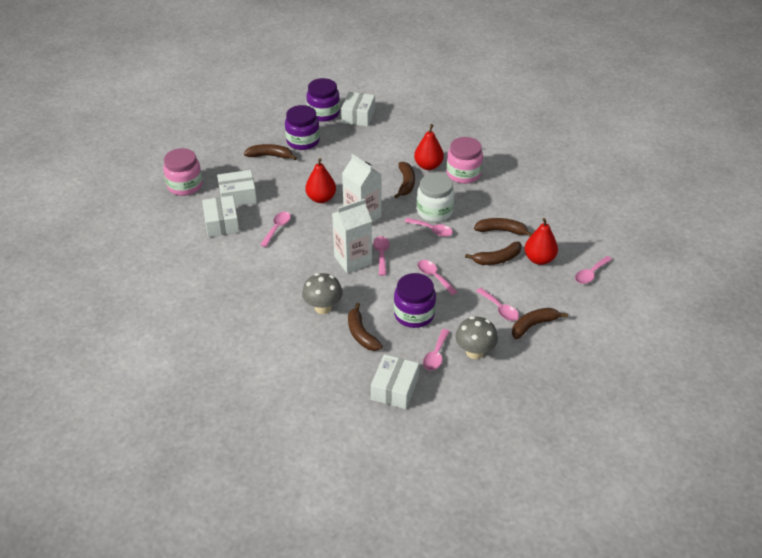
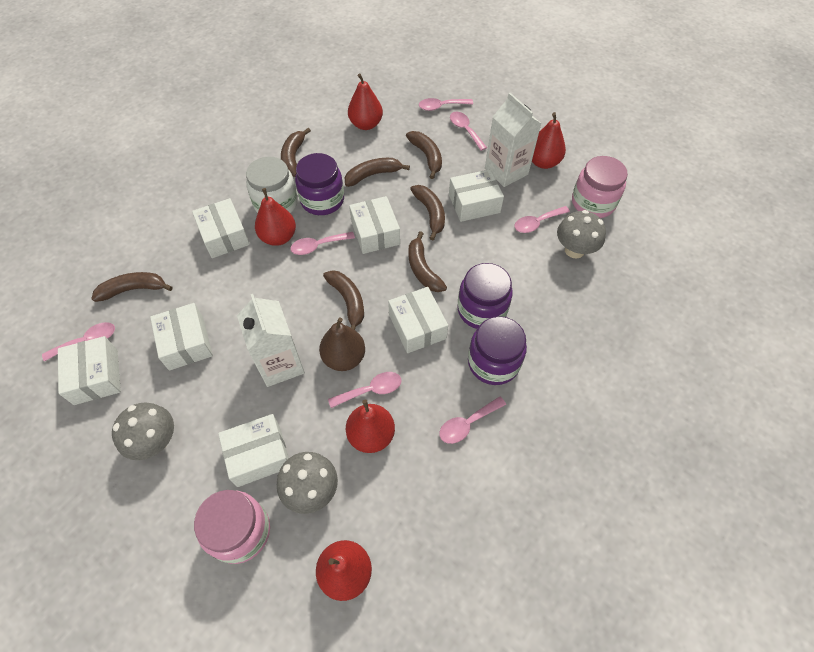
brown banana: [244,144,297,160] [348,303,383,351] [394,162,415,199] [465,242,522,265] [474,218,532,236] [512,308,568,339] = 6 -> [91,272,173,302] [281,128,311,177] [323,270,364,330] [345,158,410,187] [406,131,442,179] [408,231,447,292] [410,185,445,240] = 7
brown pear: none = 0 -> [319,317,365,371] = 1
grey mushroom: [302,273,343,314] [455,316,498,359] = 2 -> [112,402,174,460] [277,452,338,514] [557,210,606,259] = 3
red pear: [305,158,336,203] [414,124,444,170] [525,218,558,265] = 3 -> [255,188,296,246] [316,540,372,601] [346,399,395,453] [348,74,383,130] [532,112,566,169] = 5
white box: [202,195,239,237] [217,170,257,206] [341,92,375,127] [371,354,419,409] = 4 -> [58,336,121,405] [150,303,213,371] [192,198,250,258] [218,414,289,487] [349,196,400,254] [388,287,448,353] [449,169,504,222] = 7

